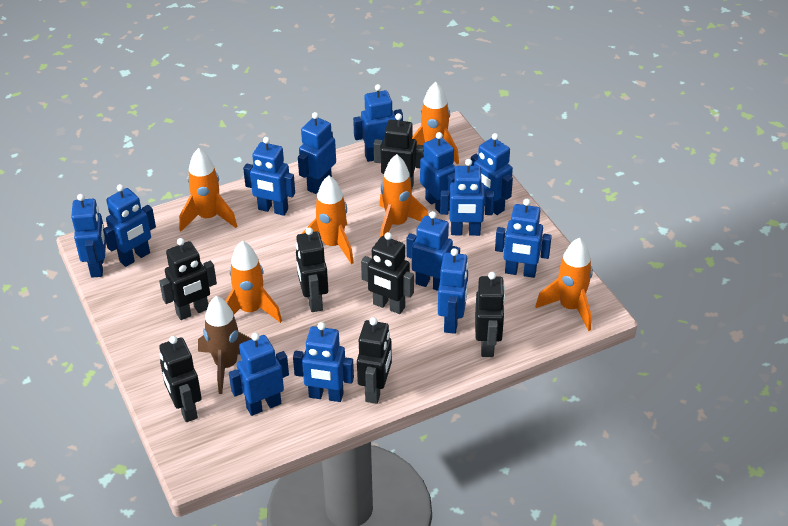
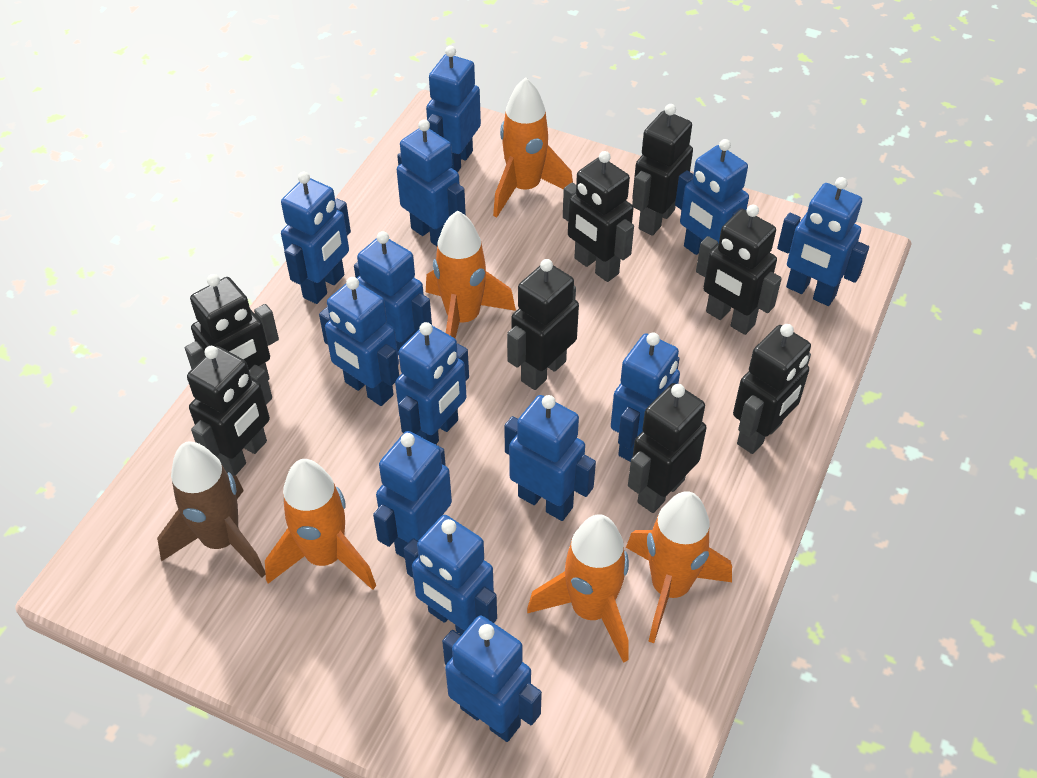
black robot: [159,238,217,320] [159,336,202,422] [296,227,328,312] [357,317,392,404] [361,232,414,314] [374,113,424,188] [475,272,505,357] = 7 -> [185,274,279,380] [187,346,272,476] [507,259,579,390] [563,151,634,282] [628,383,707,513] [632,104,693,236] [696,205,782,335] [733,324,811,454] = 8
orange rocket: [179,148,237,231] [226,241,282,323] [302,175,354,264] [379,154,428,237] [412,82,459,165] [535,237,593,331] = 6 -> [265,459,376,590] [426,210,516,338] [493,77,573,218] [527,514,629,663] [626,491,732,643] = 5

